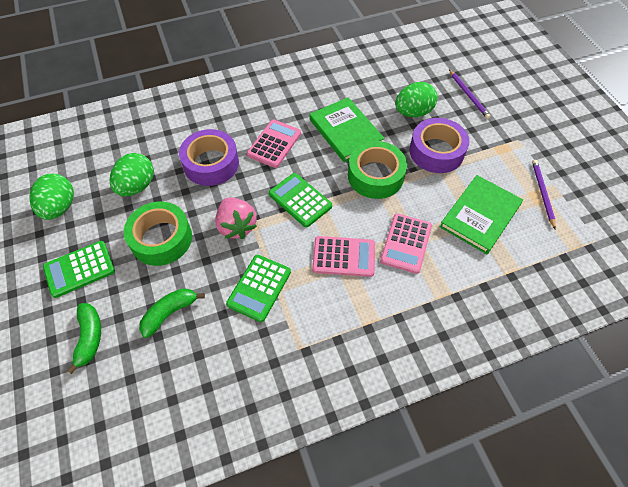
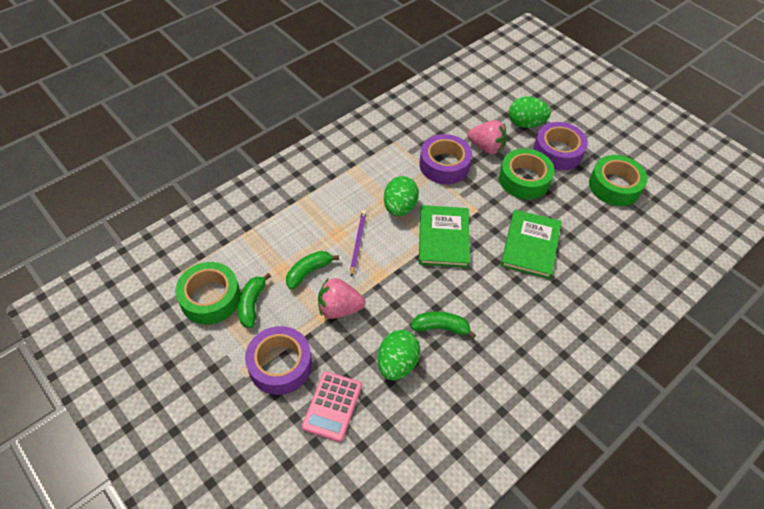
green banana: [67,303,101,374] [139,288,205,338] = 2 -> [238,273,271,328] [286,251,339,289] [411,312,476,339] = 3
green calculator: [43,241,115,298] [226,255,291,322] [269,173,332,228] = 3 -> none = 0
green tape: [124,202,192,266] [348,141,407,199] = 2 -> [175,262,240,324] [499,148,554,200] [589,155,648,206] = 3
pink calculator: [247,120,301,168] [312,236,375,277] [380,214,432,274] = 3 -> [302,371,362,442] = 1
pink strawberry: [215,197,257,239] = 1 -> [318,278,366,319] [468,120,507,154] = 2
purple pencil: [449,70,491,119] [532,160,556,229] = 2 -> [350,210,366,277] = 1
purple tape: [179,129,239,186] [410,118,469,173] = 2 -> [245,326,312,395] [420,134,472,184] [533,122,588,171] = 3

